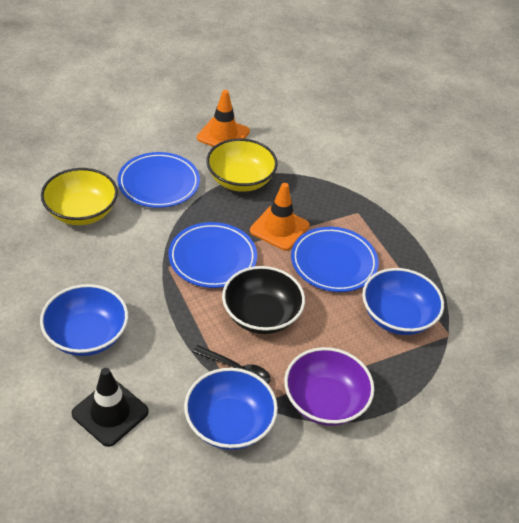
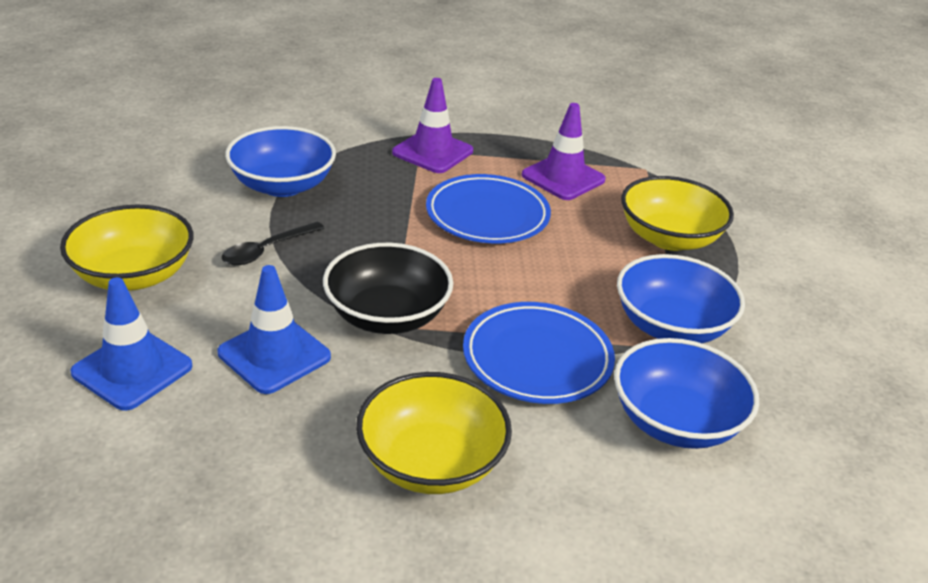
black traffic cone: [72,368,149,447] = 1 -> none = 0
blue plate: [118,152,200,208] [168,222,257,288] [291,227,379,292] = 3 -> [426,174,551,243] [463,302,615,404] = 2
blue traffic cone: none = 0 -> [70,277,192,411] [218,265,331,394] = 2
orange traffic cone: [197,90,250,147] [250,183,310,251] = 2 -> none = 0
purple bowl: [284,347,374,426] = 1 -> none = 0
purple traffic cone: none = 0 -> [392,78,473,173] [522,103,606,200] = 2
yellow bowl: [41,168,118,225] [206,138,278,192] = 2 -> [60,205,193,291] [356,372,512,494] [621,176,734,251] = 3

